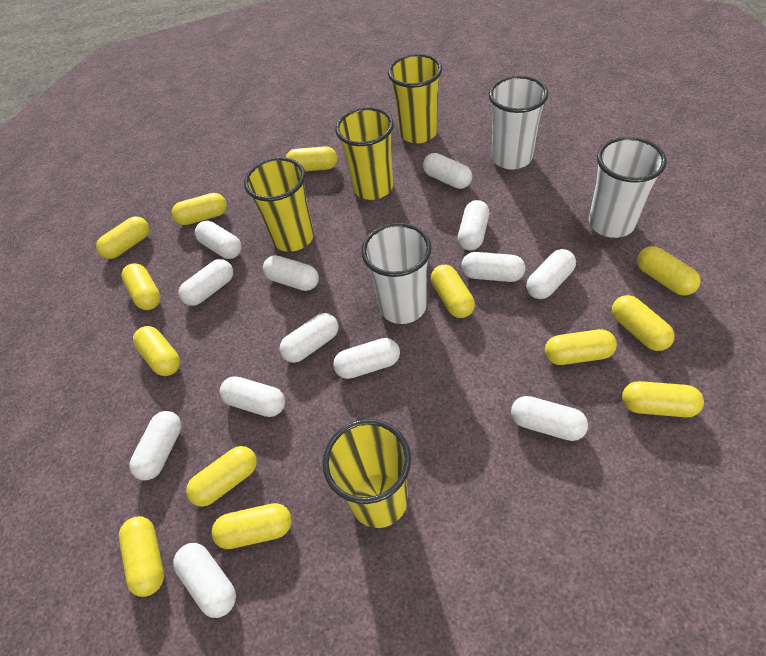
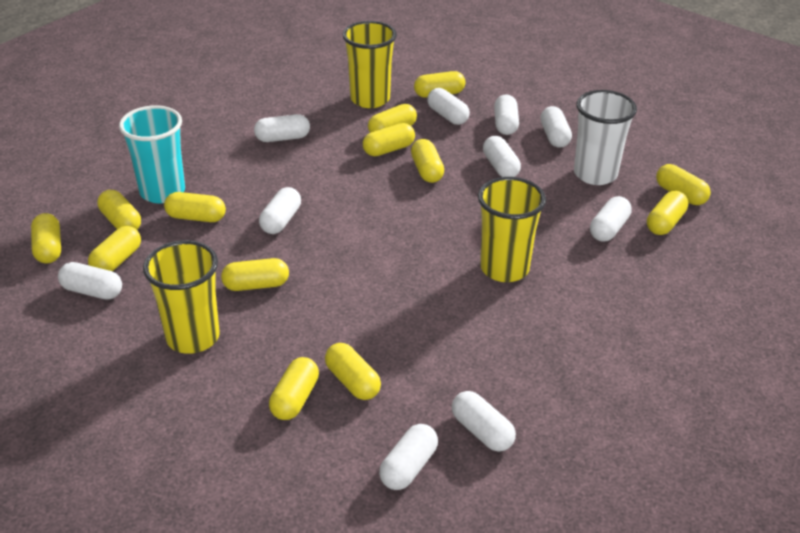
turquoise cup: none = 0 -> [119,105,185,203] = 1
white capsule: [130,411,181,480] [173,543,236,618] [179,259,233,306] [195,221,242,259] [219,376,285,417] [263,255,319,291] [279,313,339,363] [333,338,400,379] [423,153,472,189] [458,200,489,250] [461,252,525,282] [511,396,588,441] [526,249,576,299] = 13 -> [58,262,122,300] [254,114,310,142] [259,187,301,234] [379,424,438,490] [427,88,470,125] [452,391,516,452] [483,136,521,177] [494,94,519,135] [540,106,572,148] [590,196,632,242] = 10
white cup: [361,223,432,324] [489,75,548,169] [589,137,667,238] = 3 -> [574,90,637,185] = 1
yellow cup: [244,157,314,252] [323,419,411,528] [335,107,394,200] [388,54,442,144] = 4 -> [143,240,220,354] [342,21,397,108] [478,177,546,282] = 3

